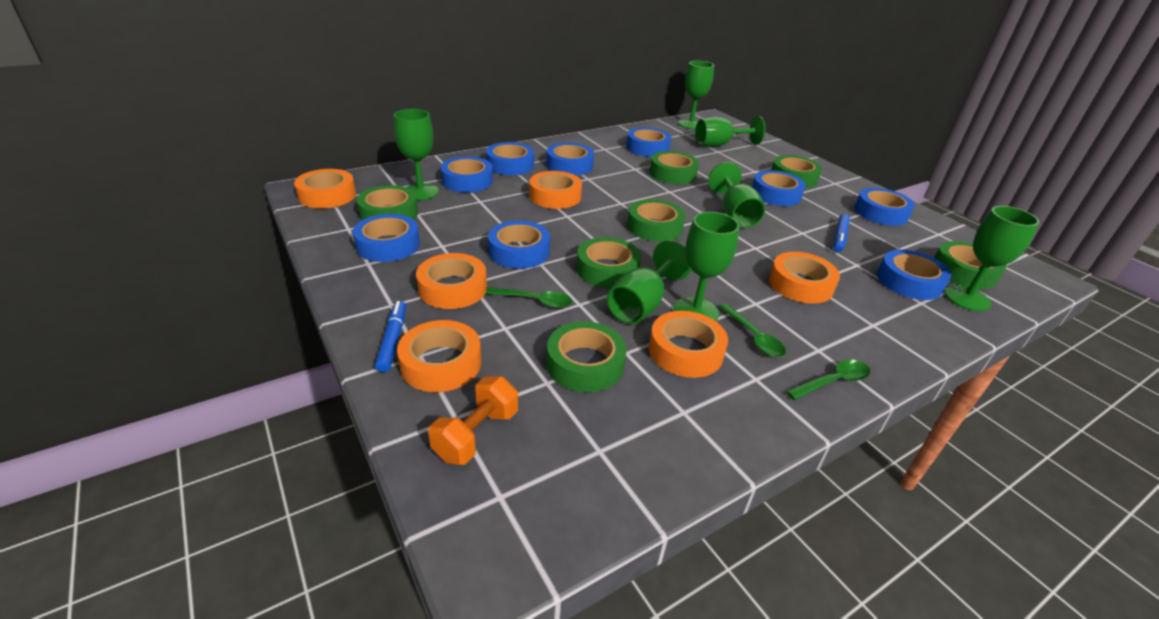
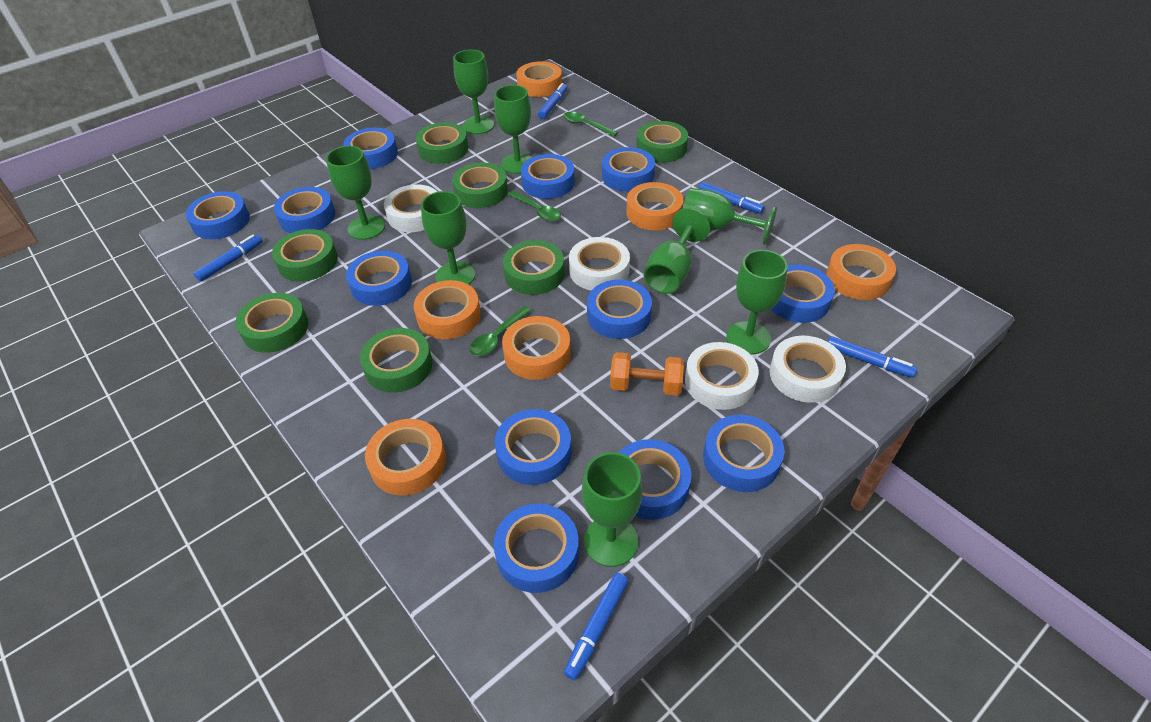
blue marker: [375,301,406,372] [834,214,850,252] = 2 -> [194,234,263,282] [538,83,567,119] [564,573,628,680] [698,182,765,214] [828,336,917,378] = 5
blue tape: [353,214,420,262] [440,156,493,193] [486,142,534,175] [488,220,550,269] [547,143,594,175] [626,127,671,157] [752,170,806,206] [855,188,915,226] [877,250,951,300] = 9 -> [185,191,250,239] [274,187,335,233] [343,128,398,169] [346,251,412,306] [494,504,579,593] [495,409,572,485] [521,154,575,199] [587,279,652,339] [602,147,655,192] [619,439,691,520] [703,415,784,492] [771,265,835,323] = 12
green goblet: [394,109,439,200] [607,240,691,324] [673,212,740,321] [678,61,714,129] [695,116,765,147] [708,162,765,228] [944,206,1040,311] = 7 -> [326,146,385,240] [421,191,475,285] [453,49,494,134] [494,85,532,174] [582,452,643,567] [644,208,711,294] [683,188,777,245] [726,250,788,354] = 8
white tape: none = 0 -> [384,184,437,232] [569,237,630,290] [685,342,759,410] [770,336,846,403] = 4

